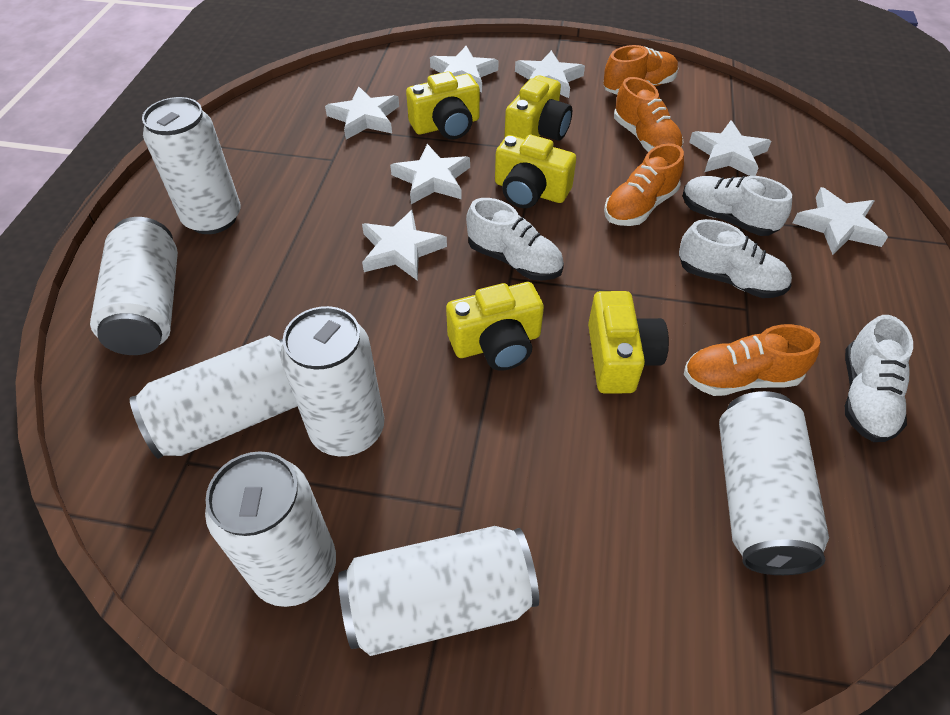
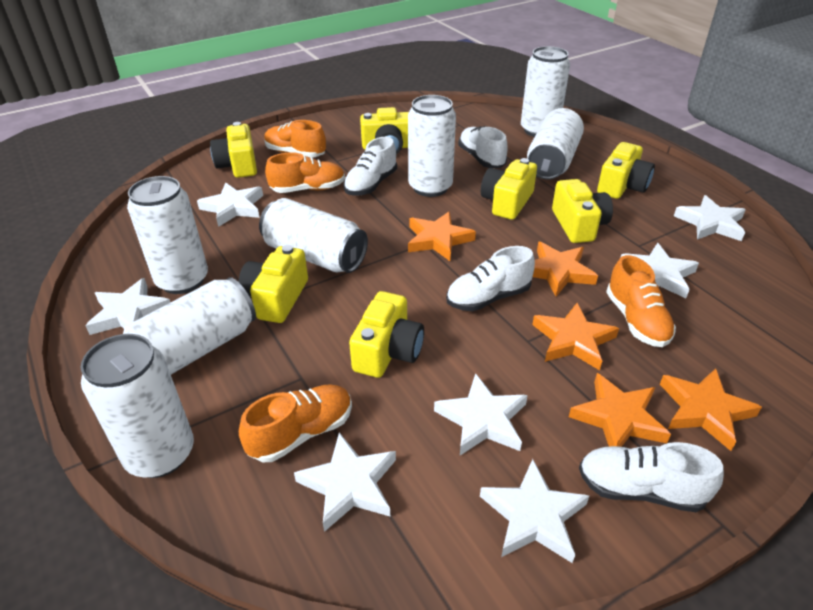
orange star: none = 0 -> [408,211,476,261] [532,303,619,370] [533,242,598,297] [569,373,671,447] [660,368,762,451] = 5
yellow camera: [406,71,480,140] [446,282,544,371] [495,135,576,208] [505,75,572,141] [588,291,669,394] = 5 -> [210,122,257,178] [239,245,308,323] [349,291,424,378] [360,107,409,154] [481,158,537,220] [552,179,613,243] [597,142,655,199] = 7

